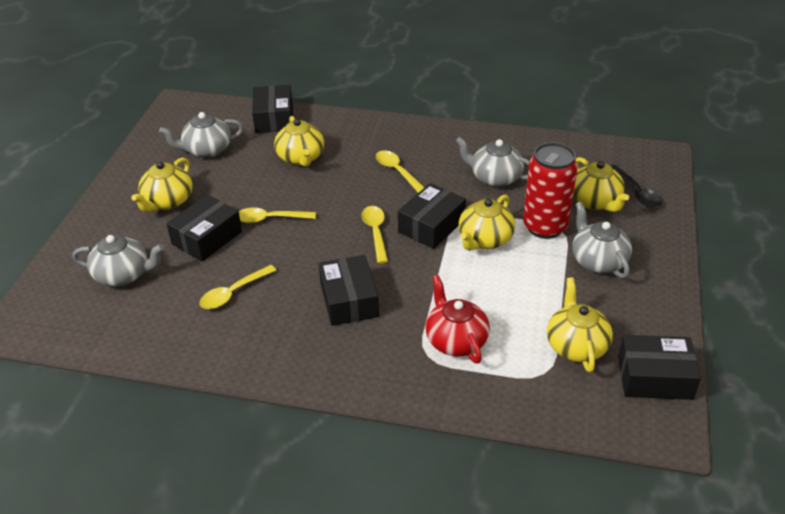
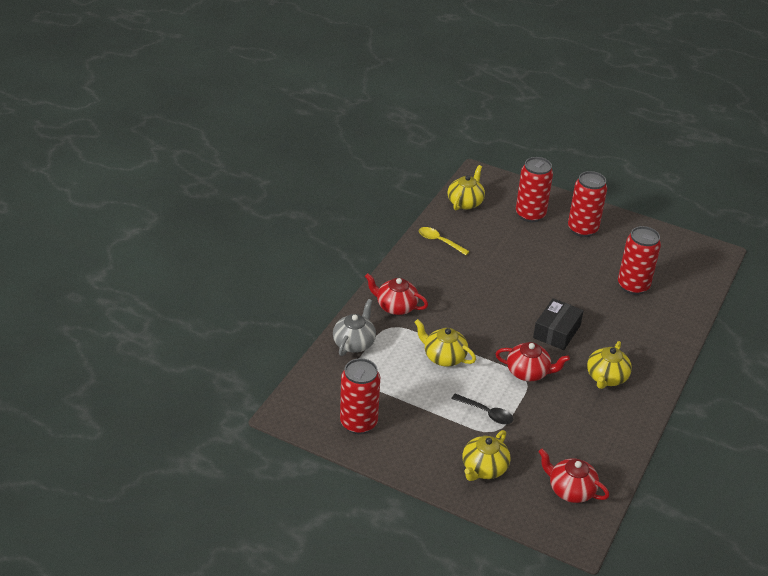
black box: [166,195,242,262] [252,85,293,133] [319,255,379,326] [398,183,466,249] [618,335,701,400] = 5 -> [533,298,584,350] = 1
grey teapot: [72,235,164,287] [159,112,244,158] [456,137,529,187] [572,202,632,279] = 4 -> [333,299,376,356] = 1
red can: [523,142,578,239] = 1 -> [340,358,380,434] [516,157,553,222] [568,171,607,237] [618,226,661,295] = 4
red teapot: [426,275,490,364] = 1 -> [365,273,428,315] [496,342,570,381] [538,448,609,503] = 3
yellow spoon: [199,265,276,309] [239,207,316,223] [362,206,388,264] [376,150,424,193] = 4 -> [419,227,470,255] = 1
yellow teapot: [131,157,193,212] [274,116,324,167] [459,195,515,251] [547,277,613,372] [573,157,629,212] = 5 -> [414,319,476,367] [447,165,485,210] [462,430,510,481] [587,341,632,389] = 4

